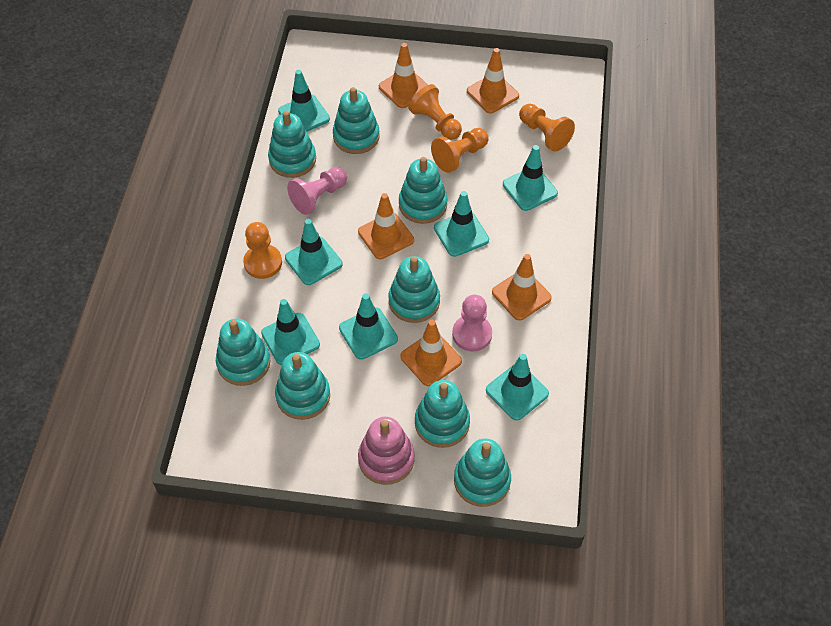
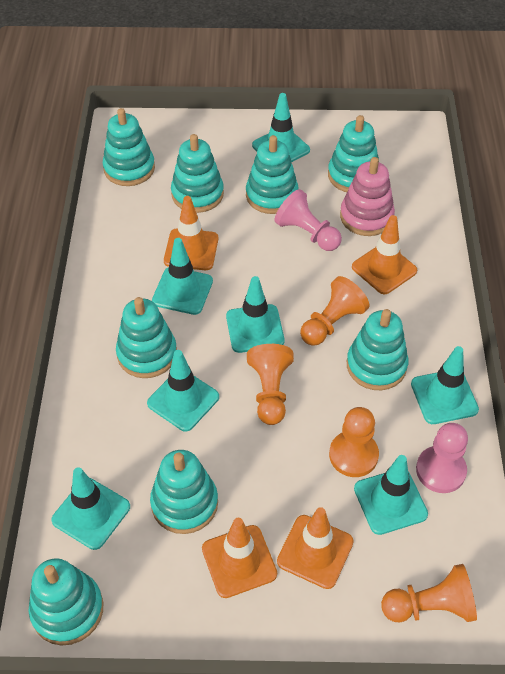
orange traffic cone: [358,193,414,259] [379,43,428,108] [400,320,462,386] [467,48,519,113] [492,254,552,321] = 5 -> [164,196,218,270] [202,518,277,598] [277,507,354,589] [352,215,417,294] = 4

